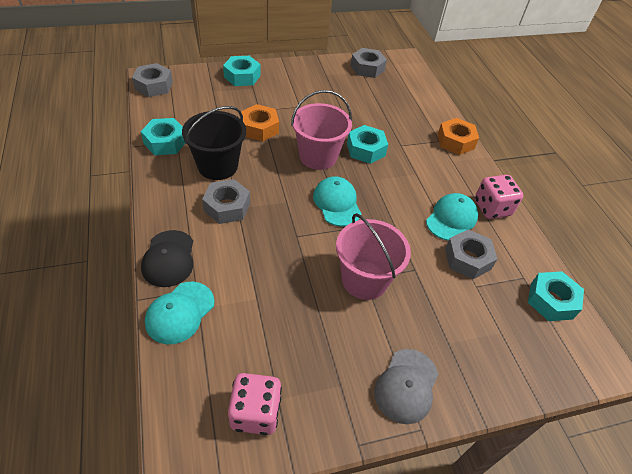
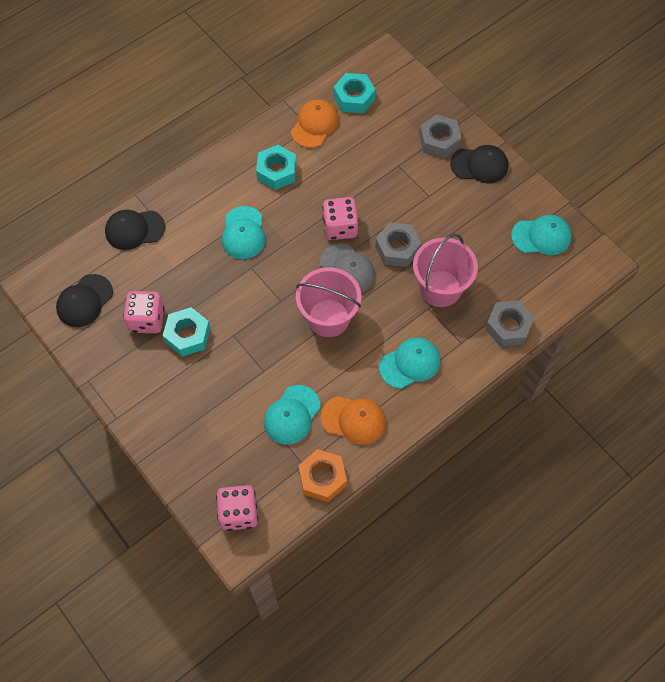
black bucket: [182,106,246,180] = 1 -> none = 0
black cap: [141,230,193,287] = 1 -> [56,274,113,327] [105,210,165,250] [450,145,508,183] = 3
grey nut: [132,63,173,97] [202,179,250,224] [351,48,387,78] [445,229,498,279] = 4 -> [375,222,421,267] [419,114,462,159] [485,300,534,347] = 3
orange cap: none = 0 -> [291,99,339,148] [321,396,386,445] = 2
orange nut: [241,104,279,142] [437,118,479,155] = 2 -> [298,449,347,502] = 1
pink dice: [228,373,282,435] [475,175,523,219] = 2 -> [123,291,164,333] [216,485,258,531] [322,197,359,240] = 3
turquoise cap: [145,282,214,344] [313,176,362,227] [426,193,478,241] = 3 -> [222,206,266,259] [264,385,321,445] [379,338,440,389] [511,215,572,255] = 4
turquoise nut: [141,118,185,155] [223,56,261,86] [347,125,388,164] [528,271,584,321] = 4 -> [163,307,210,357] [256,145,297,190] [333,73,376,113] = 3

